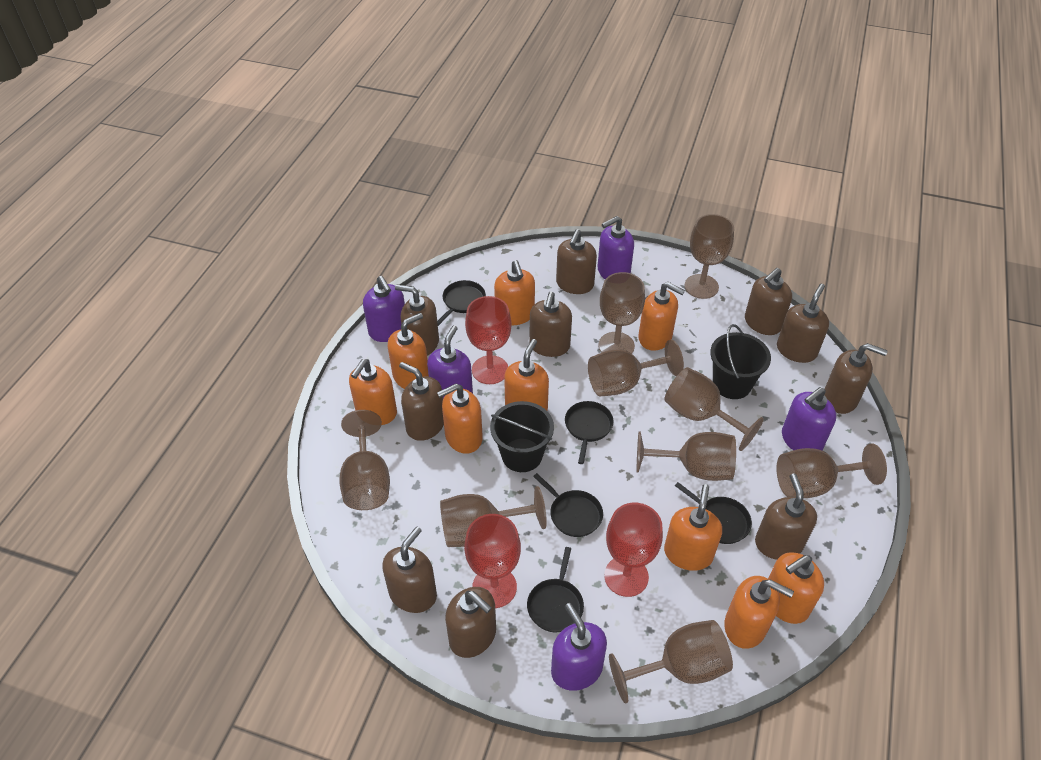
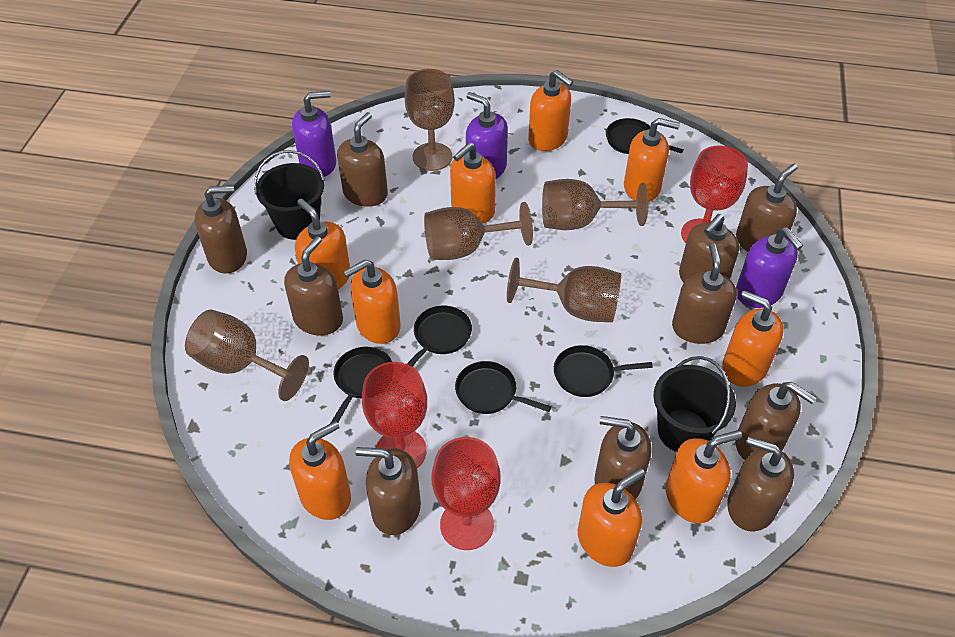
brown goblet: [339,410,390,510] [440,486,547,547] [588,340,684,397] [599,272,645,354] [609,620,733,704] [637,432,736,481] [664,367,764,451] [685,214,734,299] [776,443,887,498] = 9 -> [185,310,309,401] [405,69,455,171] [424,202,533,260] [507,258,621,322] [542,179,649,230] = 5
purple soap dispenser: [363,276,405,342] [427,325,473,398] [551,603,607,691] [597,216,634,279] [782,387,836,450] = 5 -> [292,91,336,177] [466,92,508,179] [736,227,803,308] = 3

